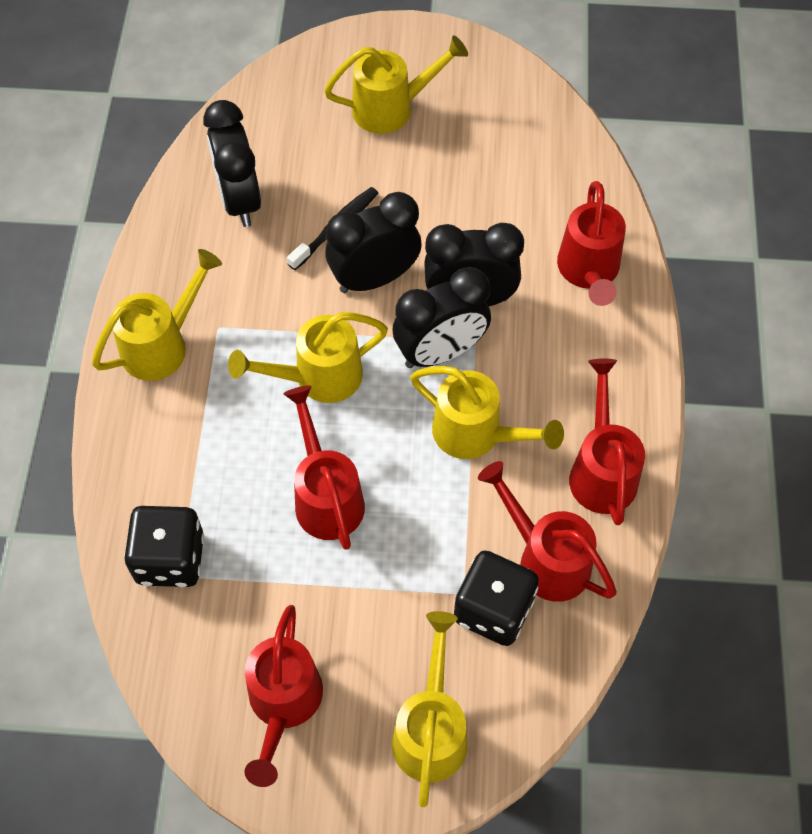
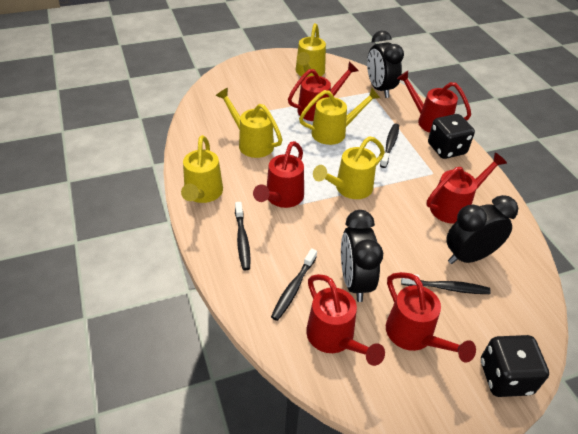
black clock: [203,100,261,227] [326,192,422,293] [392,267,491,368] [424,223,524,306] = 4 -> [341,210,383,302] [367,31,404,98] [446,195,518,264] = 3
black toothbrush: [287,187,378,270] = 1 -> [235,202,250,270] [271,248,317,321] [380,124,399,168] [401,274,491,294] = 4
red watering can: [244,605,323,787] [284,385,365,550] [478,461,617,602] [557,181,626,306] [569,359,645,525] = 5 -> [253,141,304,208] [288,62,359,121] [306,274,385,366] [386,272,476,363] [397,71,471,133] [427,153,507,224] = 6

